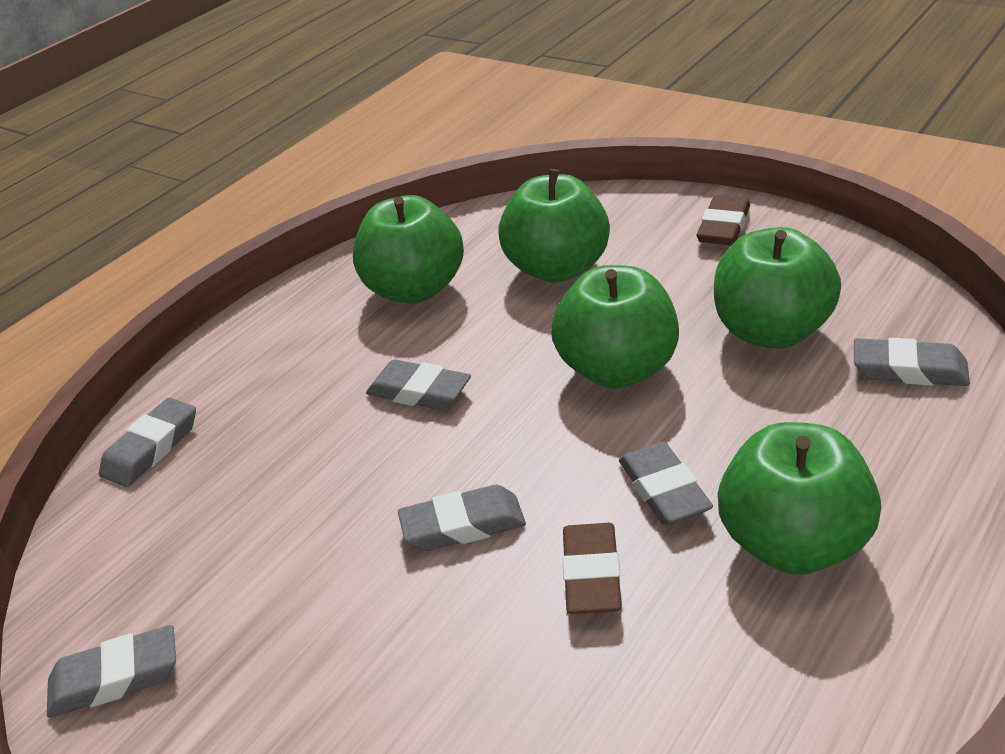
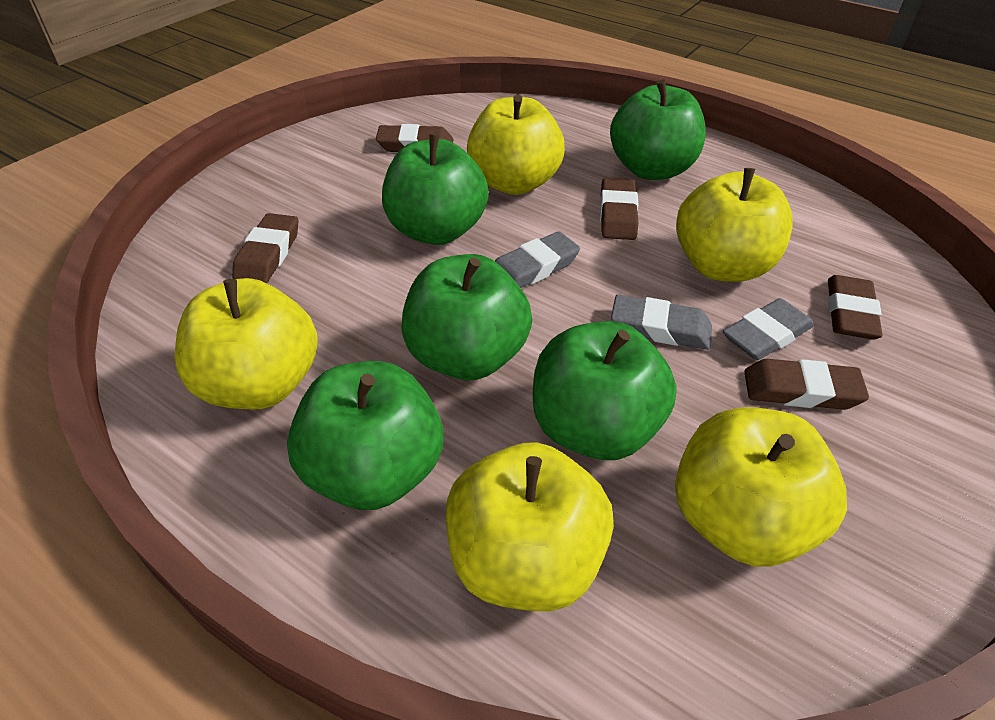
brown eraser: [562,523,622,614] [697,196,750,245] = 2 -> [232,213,298,283] [376,124,453,152] [600,178,638,240] [744,359,869,410] [828,275,883,340] = 5
grey eraser: [47,625,176,718] [99,398,196,487] [366,360,471,410] [398,485,526,551] [619,442,713,525] [854,338,970,386] = 6 -> [495,231,580,288] [611,295,712,350] [723,298,814,360] = 3
yellow apple: none = 0 -> [175,278,318,410] [446,442,614,611] [467,95,565,195] [675,407,847,567] [676,168,793,282] = 5

